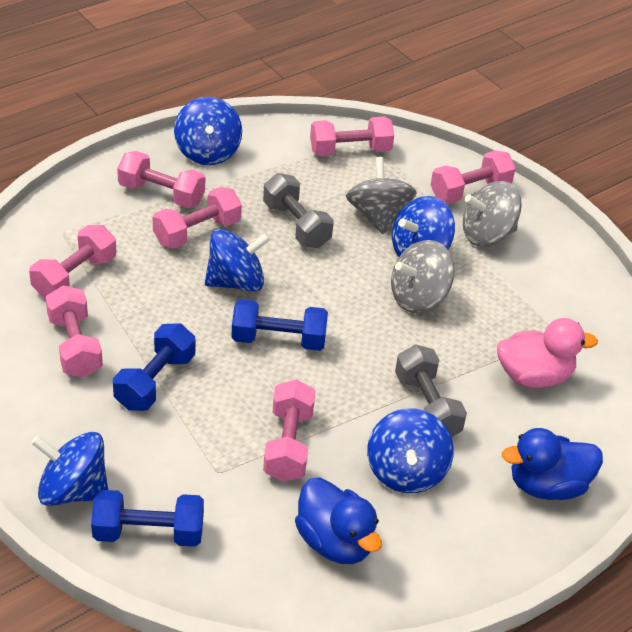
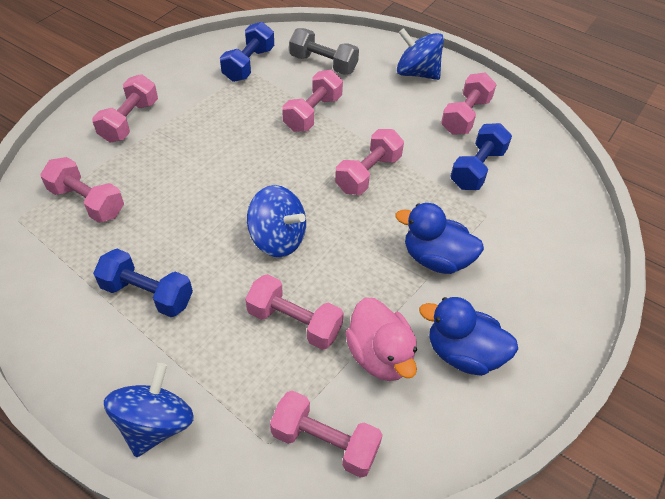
blue spinning top: [31,432,108,506] [174,97,242,165] [205,229,271,292] [367,408,454,493] [392,196,455,257] = 5 -> [104,363,194,457] [247,185,306,257] [397,28,444,80] = 3
grey dumbbell: [263,173,334,248] [395,344,467,437] = 2 -> [289,28,359,75] = 1
grey spinning top: [346,157,417,234] [391,240,455,313] [463,181,522,246] = 3 -> none = 0

